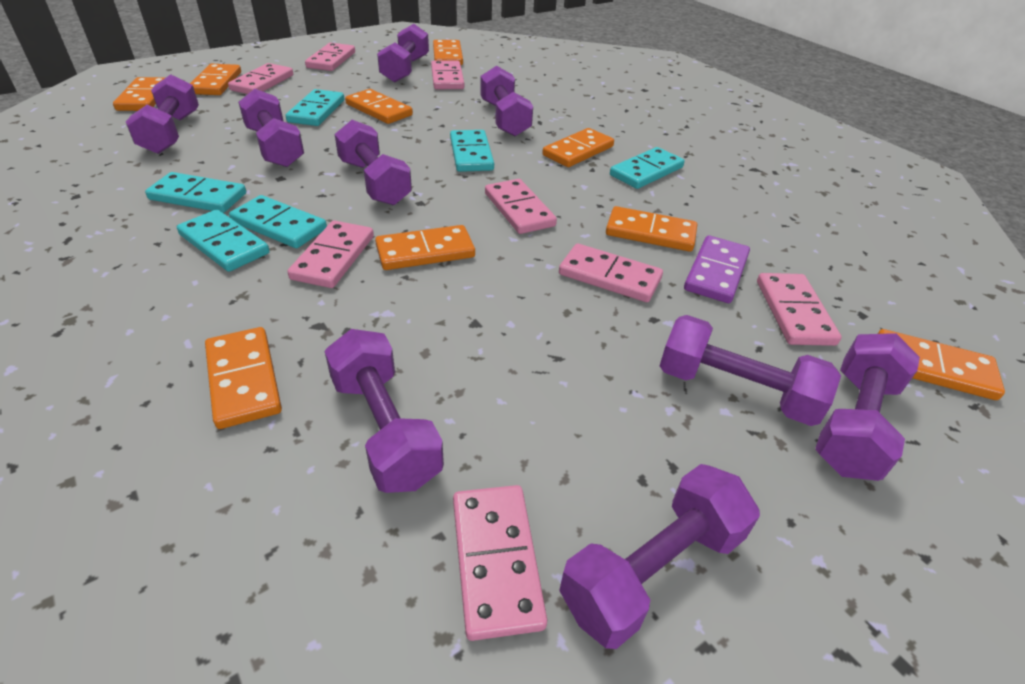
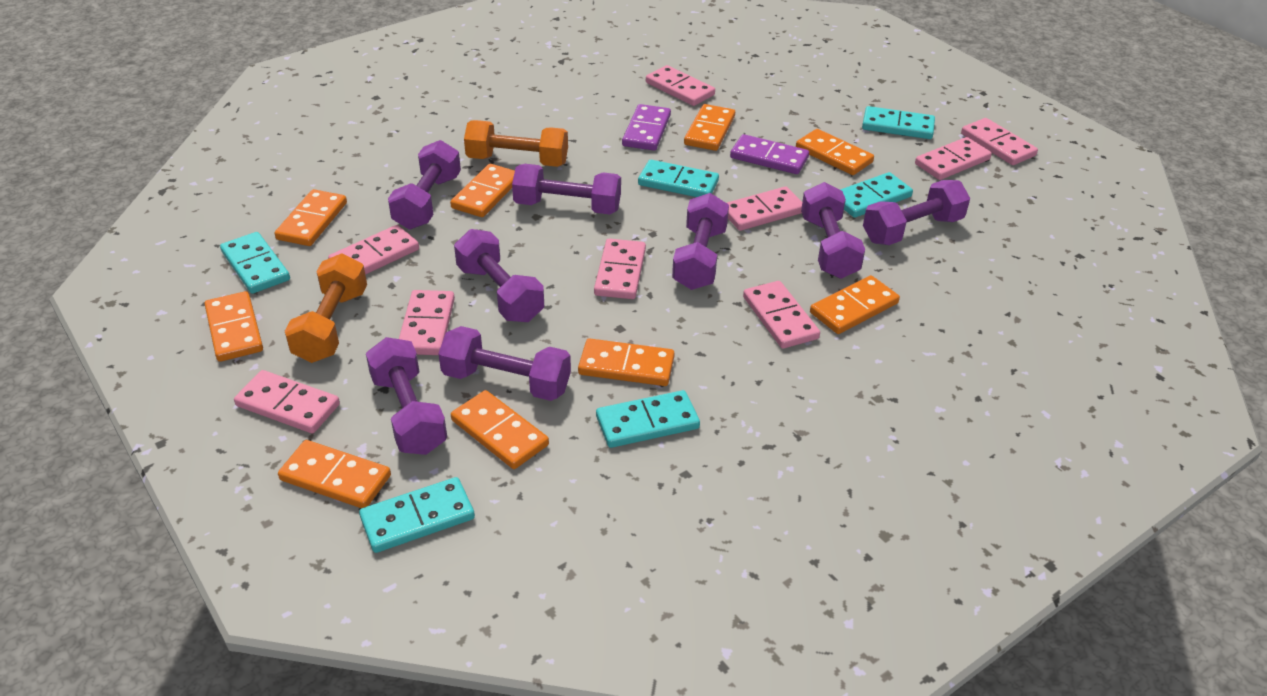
orange dumbbell: none = 0 -> [285,254,367,363] [464,120,568,167] = 2
pink domino: [228,63,293,94] [288,220,374,288] [305,43,355,71] [431,61,464,89] [453,485,547,641] [485,179,557,234] [559,243,663,302] [757,273,842,346] = 8 -> [234,370,340,433] [328,225,419,275] [399,290,455,355] [594,239,646,299] [646,65,715,106] [727,187,802,231] [743,281,820,349] [915,137,992,180] [961,118,1038,165] = 9
purple domino: [684,235,750,303] = 1 -> [622,104,671,151] [730,134,809,174] = 2
purple dumbbell: [126,74,199,154] [238,89,304,167] [324,329,444,493] [334,120,412,206] [377,24,429,83] [480,66,533,137] [559,464,760,649] [660,315,841,426] [815,333,920,481] = 9 -> [366,337,447,455] [388,140,461,229] [438,326,571,401] [454,229,544,322] [512,164,621,214] [672,193,729,290] [801,182,865,279] [863,180,970,245] = 8

